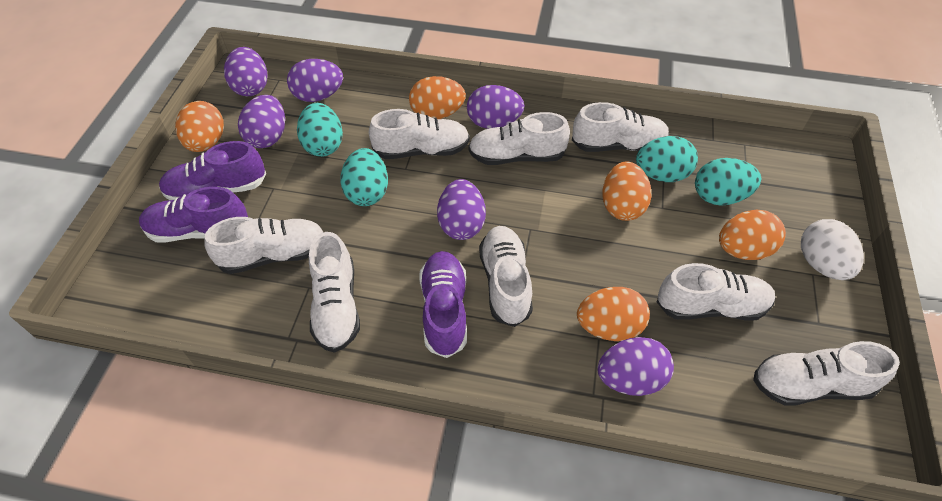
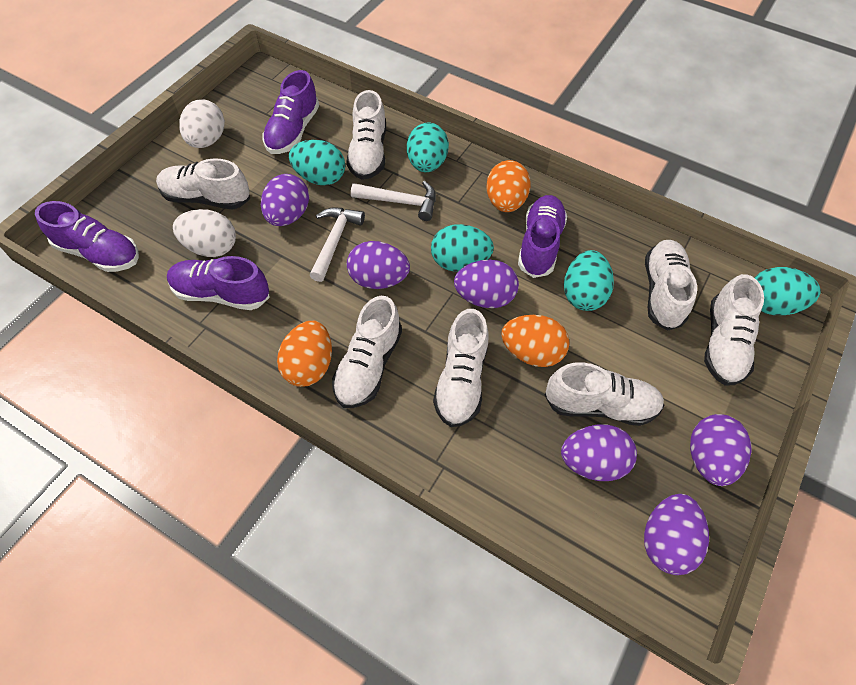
orange egg: [175,101,224,152] [409,76,466,119] [577,287,650,341] [602,161,652,221] [719,210,786,260] = 5 -> [277,321,332,387] [486,160,531,212] [501,315,569,367] = 3
purple shoe: [139,187,248,243] [159,141,266,200] [419,251,467,358] = 3 -> [35,201,139,272] [167,256,270,310] [262,70,319,154] [518,195,567,278] = 4
turquoise egg: [297,103,343,157] [340,148,388,206] [636,136,698,182] [695,158,761,206] = 4 -> [289,140,345,185] [407,123,449,172] [431,224,494,272] [564,250,614,311] [755,267,821,315] = 5
white egg: [801,219,864,280] = 1 -> [173,209,236,257] [179,99,225,148] = 2
white hammer: none = 0 -> [310,208,365,282] [351,181,436,221] = 2
white shoe: [204,217,323,274] [309,232,360,353] [369,109,470,159] [468,112,570,165] [479,226,533,327] [572,102,670,152] [657,263,775,321] [753,341,900,405] = 8 -> [156,158,250,209] [332,296,402,408] [346,90,386,180] [433,309,488,427] [545,362,664,426] [645,240,697,331] [704,274,764,386] = 7

